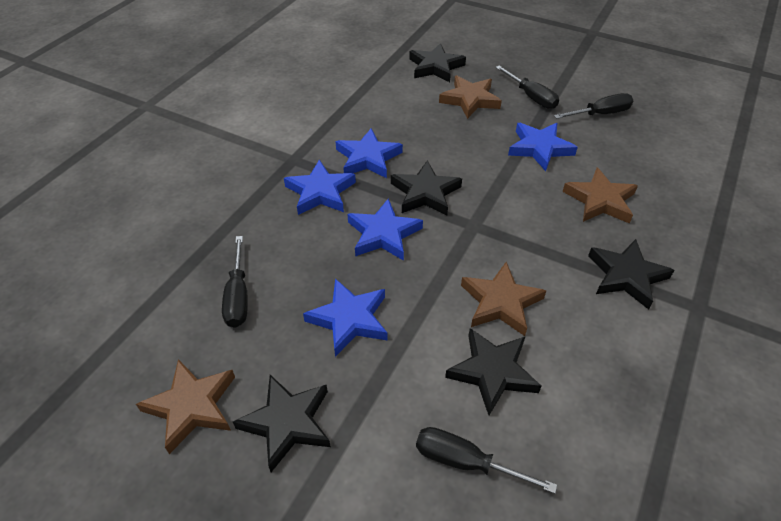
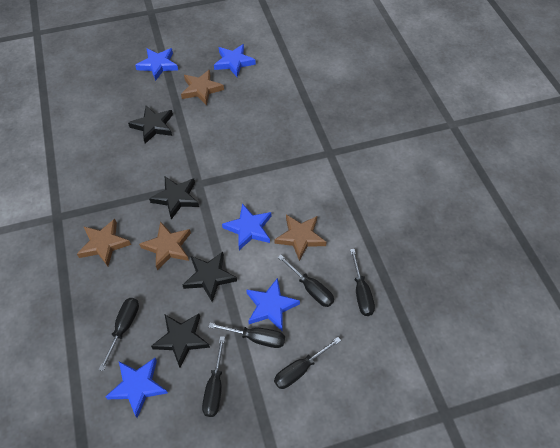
black screwdriver: [222,236,248,328] [416,427,557,494] [495,65,559,109] [554,93,633,119] = 4 -> [99,298,139,371] [202,336,225,417] [209,323,285,348] [274,337,341,389] [278,255,334,307] [350,249,375,316] = 6
black star: [233,375,331,472] [391,160,462,215] [409,43,466,82] [445,328,541,415] [588,239,674,309] = 5 -> [128,106,173,144] [149,177,199,220] [151,314,210,368] [183,252,237,302] = 4

